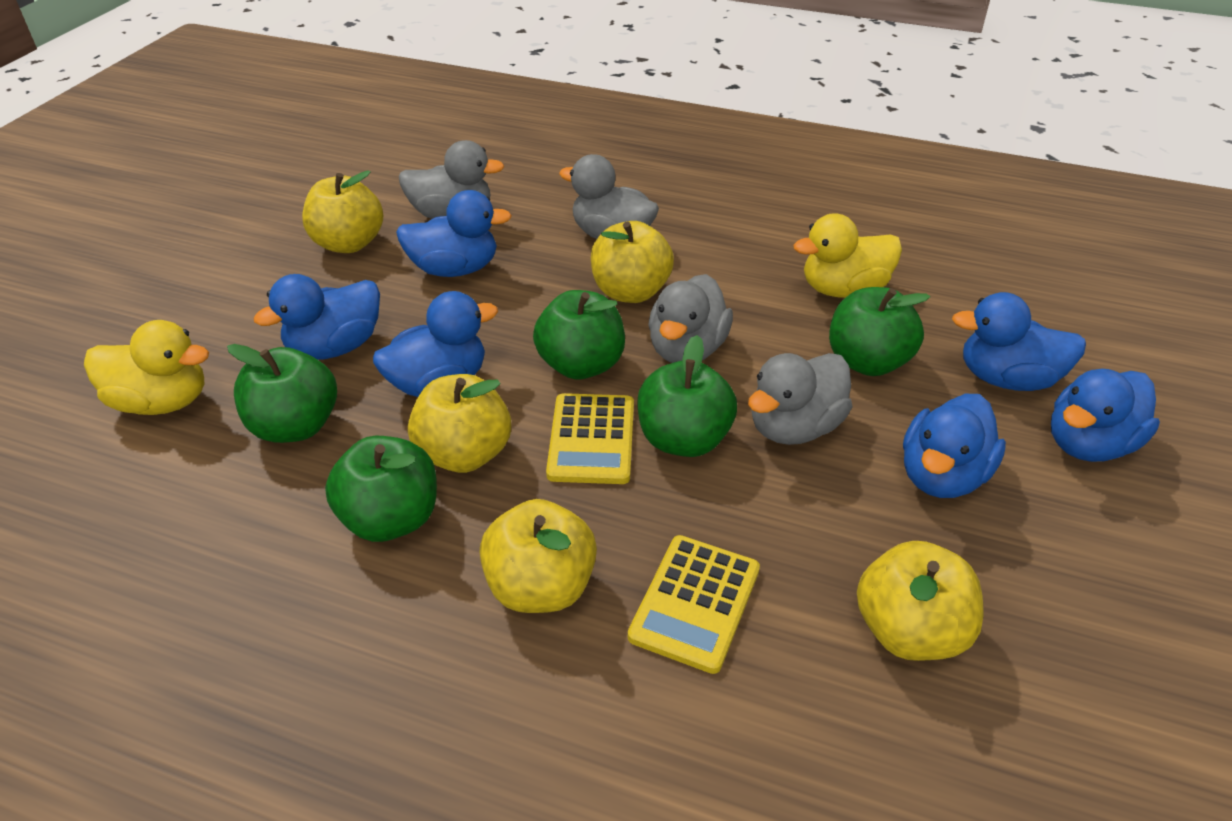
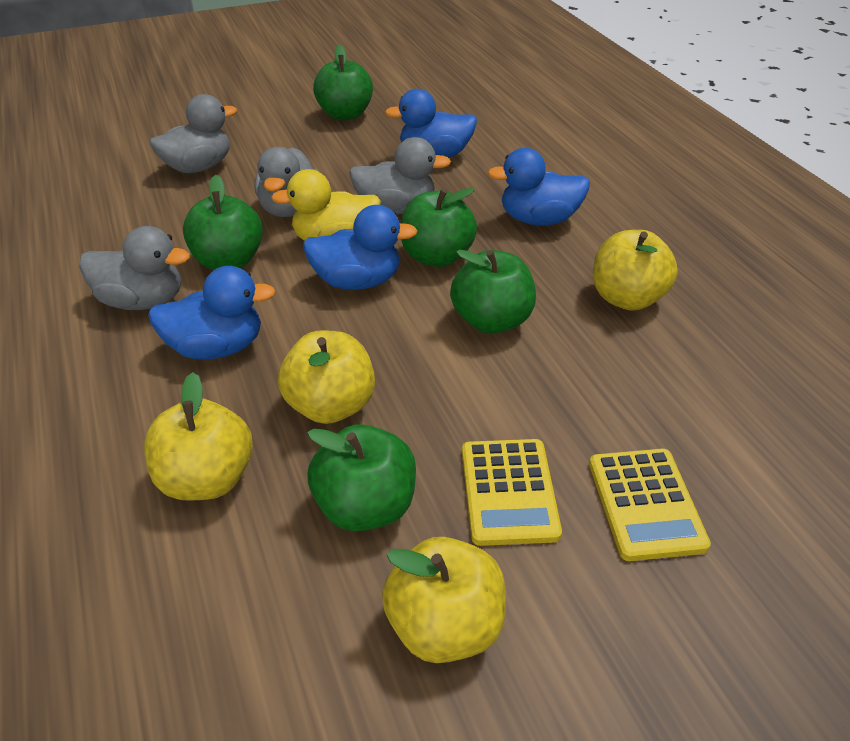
blue duck: [254,274,380,360] [373,291,498,397] [396,190,512,277] [903,394,1006,498] [952,292,1086,391] [1051,369,1160,462] = 6 -> [148,266,276,360] [303,205,418,290] [385,89,477,158] [487,148,590,226] = 4
yellow apple: [302,170,383,253] [408,374,511,473] [480,499,597,613] [591,221,674,303] [857,541,983,661] = 5 -> [144,372,253,501] [278,330,375,424] [382,537,506,663] [593,230,678,311] = 4
yellow duck: [84,320,209,415] [793,213,902,298] = 2 -> [271,169,381,241] = 1

